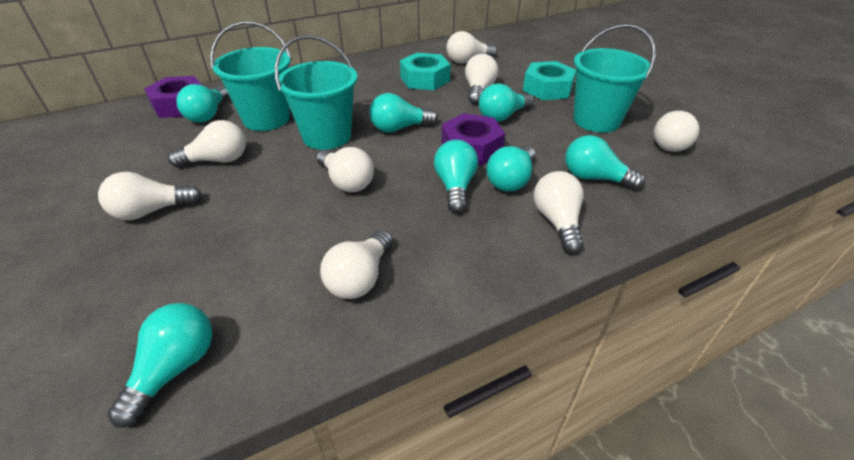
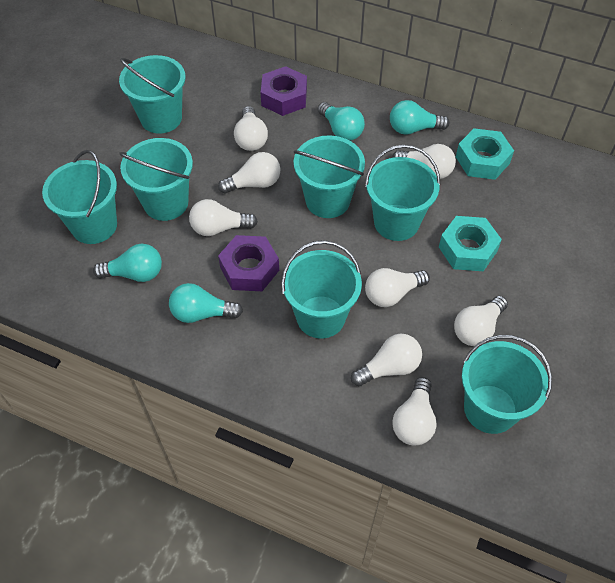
turquoise bucket: [210,21,292,131] [274,35,357,150] [573,24,656,132] = 3 -> [42,150,117,244] [119,55,185,134] [119,138,193,221] [281,240,362,338] [294,135,365,218] [365,145,441,241] [462,335,552,434] = 7
turquoise light bulb: [108,303,212,428] [176,84,229,123] [369,93,438,132] [434,140,478,213] [479,84,534,122] [486,146,535,191] [565,135,645,190] = 7 -> [93,244,162,282] [169,283,243,323] [318,102,365,141] [390,100,450,135] = 4

